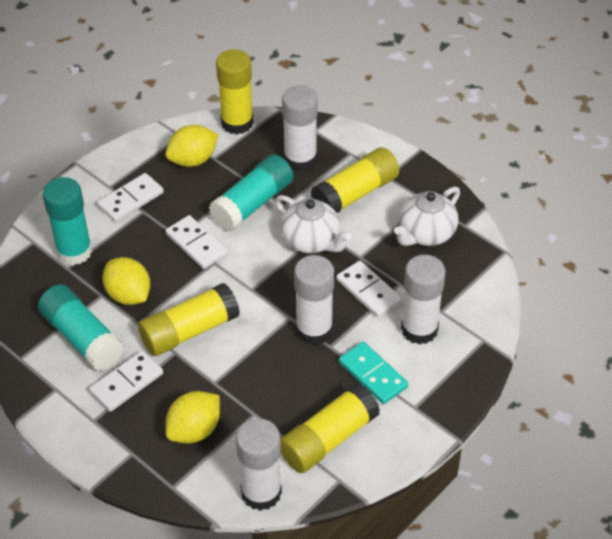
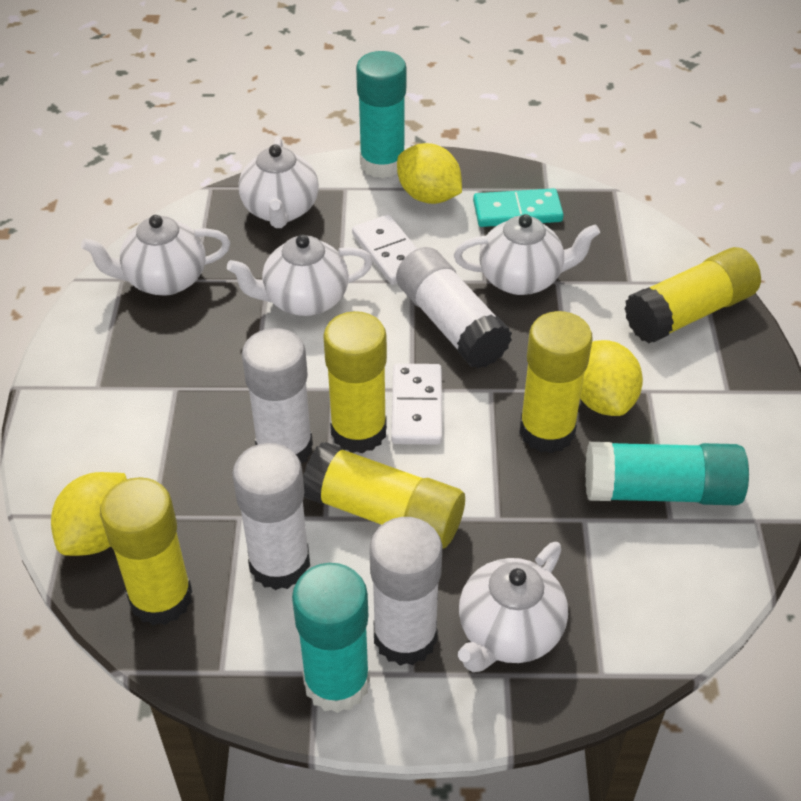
white domino: [89,351,163,412] [97,173,164,222] [166,215,228,269] [336,261,402,318] = 4 -> [352,214,417,285] [391,364,442,445] = 2
white teapot: [275,195,351,253] [394,187,460,246] = 2 -> [81,215,230,296] [227,235,373,316] [238,136,319,228] [454,214,600,295] [458,542,568,672] = 5
yellow glue stick: [138,283,240,356] [216,49,254,134] [280,383,380,473] [311,147,399,213] = 4 -> [100,477,193,625] [303,442,465,549] [323,311,387,454] [519,311,593,453] [624,247,761,344] = 5

